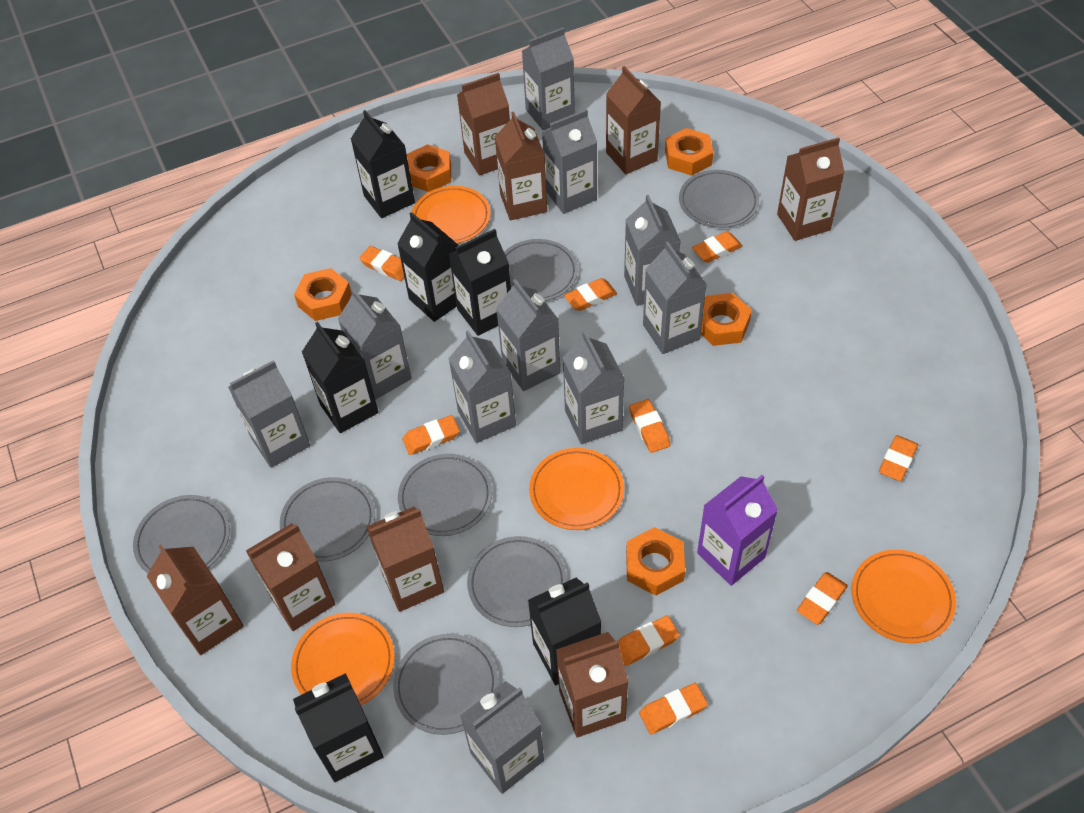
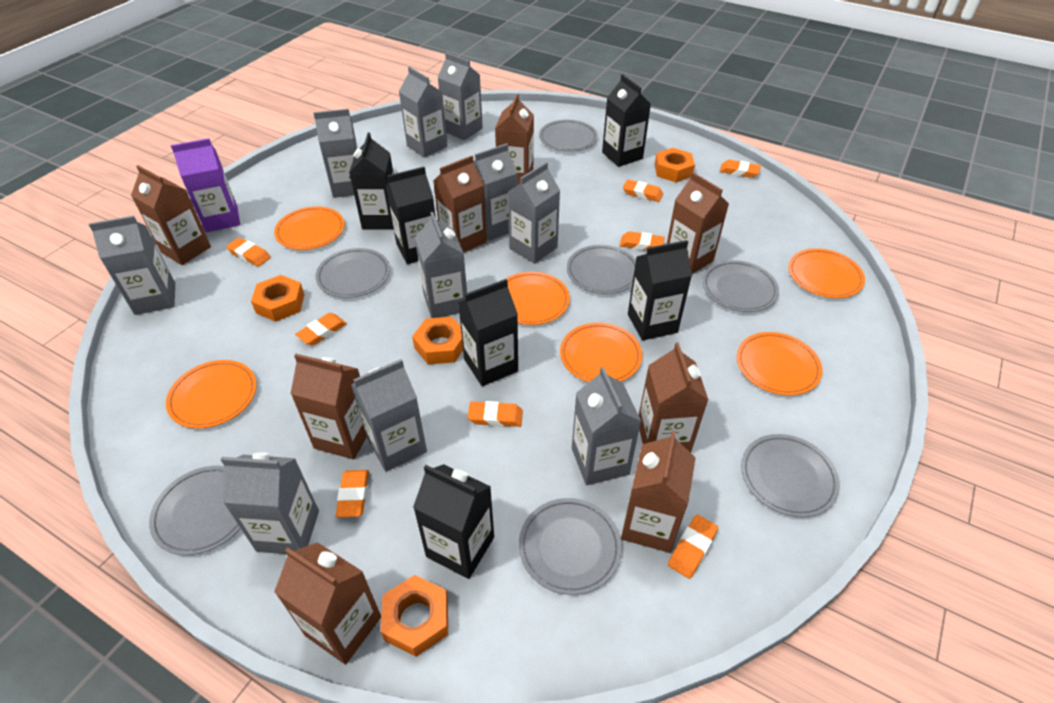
orange eraser: [360,246,404,281] [403,415,460,455] [564,278,617,311] [618,615,680,666] [629,399,670,453] [639,683,708,734] [692,231,743,263] [797,572,848,625] [879,435,918,481] = 9 -> [226,238,271,267] [295,313,347,346] [336,470,369,517] [468,401,523,427] [620,231,664,251] [623,179,663,202] [668,515,718,579] [720,160,761,178] = 8
orange nut: [294,268,352,321] [407,144,451,192] [626,527,685,596] [665,128,713,176] [701,293,752,346] = 5 -> [251,275,305,322] [381,575,448,657] [412,317,463,364] [655,148,695,182] = 4
orange plate: [291,613,395,705] [412,186,491,243] [529,448,624,530] [852,550,956,643] = 4 -> [166,360,257,429] [274,206,345,250] [506,272,570,325] [560,322,642,382] [737,332,823,396] [788,248,865,298] = 6

